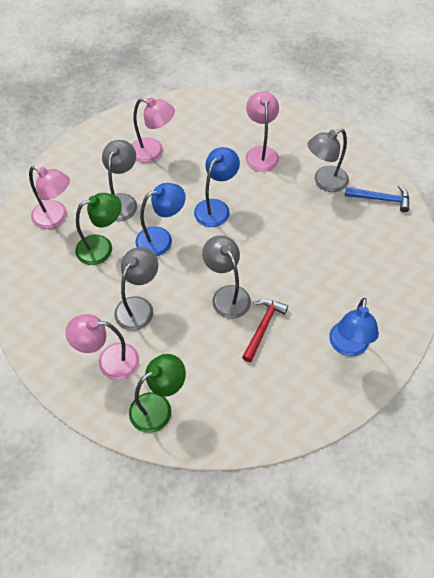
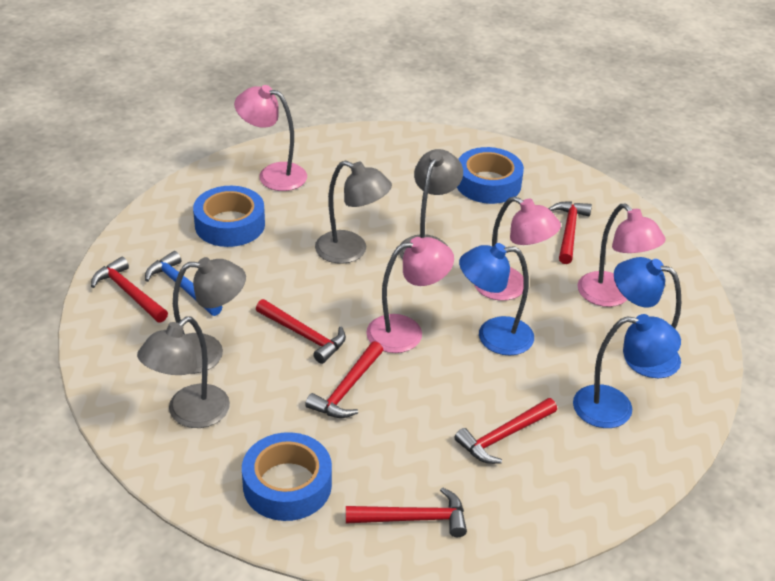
blue tape: none = 0 -> [193,186,265,247] [242,432,332,521] [457,147,524,204] = 3
green lamp: [75,193,122,265] [129,354,186,433] = 2 -> none = 0
red hammer: [242,299,288,362] = 1 -> [91,257,168,323] [256,299,346,364] [305,341,383,418] [346,487,467,537] [454,398,557,464] [548,201,592,264] = 6

